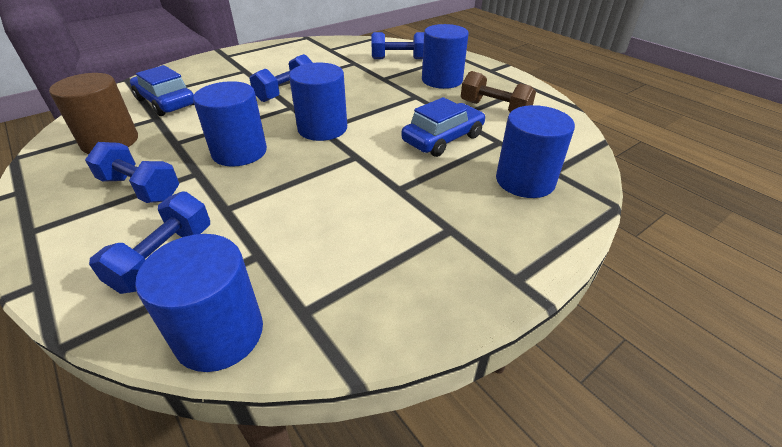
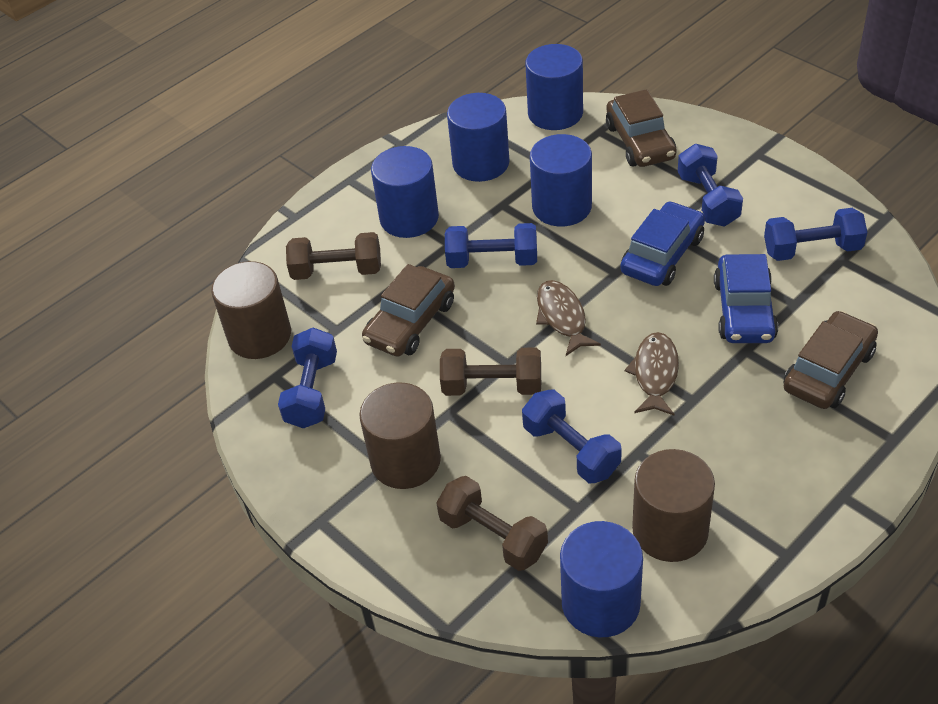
blue dumbbell: [85,142,179,203] [89,191,210,294] [249,54,313,102] [372,32,424,59] = 4 -> [278,328,337,429] [445,223,537,268] [522,389,622,483] [678,144,743,227] [764,208,867,261] = 5
brown car: none = 0 -> [362,264,455,357] [606,89,676,167] [783,311,878,409] = 3
brown cylinder: [49,73,138,154] = 1 -> [211,261,291,359] [359,383,441,489] [632,449,715,562] = 3
brown dumbbell: [461,71,536,112] = 1 -> [286,232,381,280] [436,476,548,571] [440,347,541,396] = 3
brown fish: none = 0 -> [536,280,601,356] [625,332,679,415] = 2

